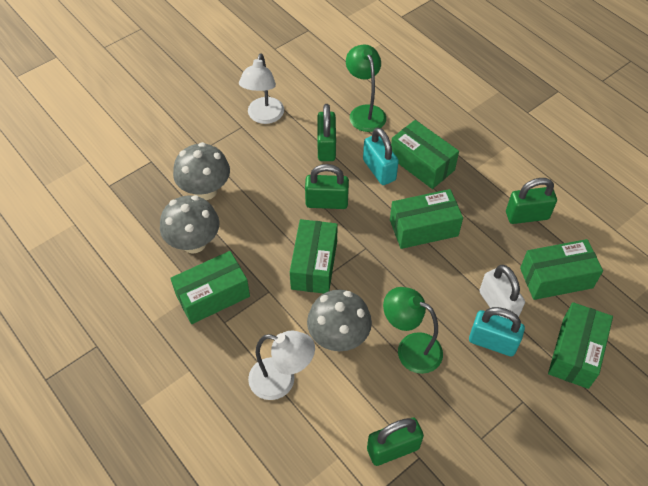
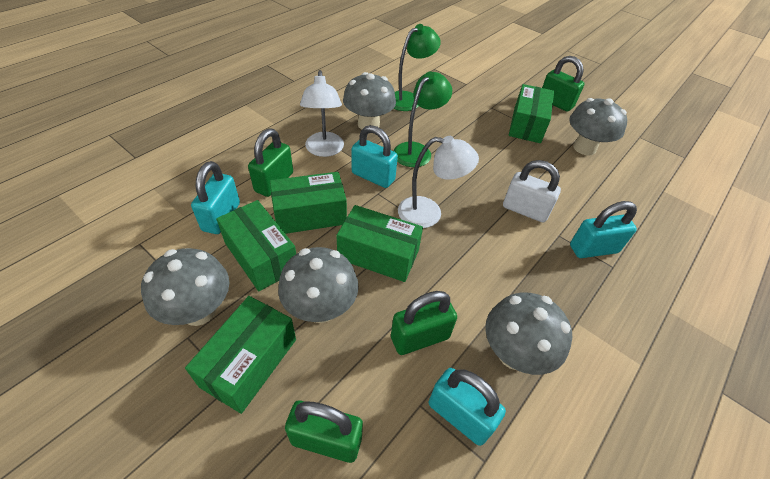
green box: [170,251,250,324] [290,219,338,294] [390,189,463,249] [391,120,459,189] [520,239,603,300] [548,302,613,389] = 6 -> [185,296,296,414] [216,200,296,291] [270,172,347,234] [336,205,423,282] [509,84,554,143] = 5
grey mushroom: [160,195,220,254] [173,142,230,200] [307,290,372,351] = 3 -> [141,248,230,326] [278,247,359,323] [343,72,396,130] [485,293,572,375] [569,98,627,156] = 5
turquoise padlock: [363,128,399,185] [469,307,525,356] = 2 -> [191,161,240,234] [352,125,398,188] [429,368,506,446] [570,201,637,258] = 4

